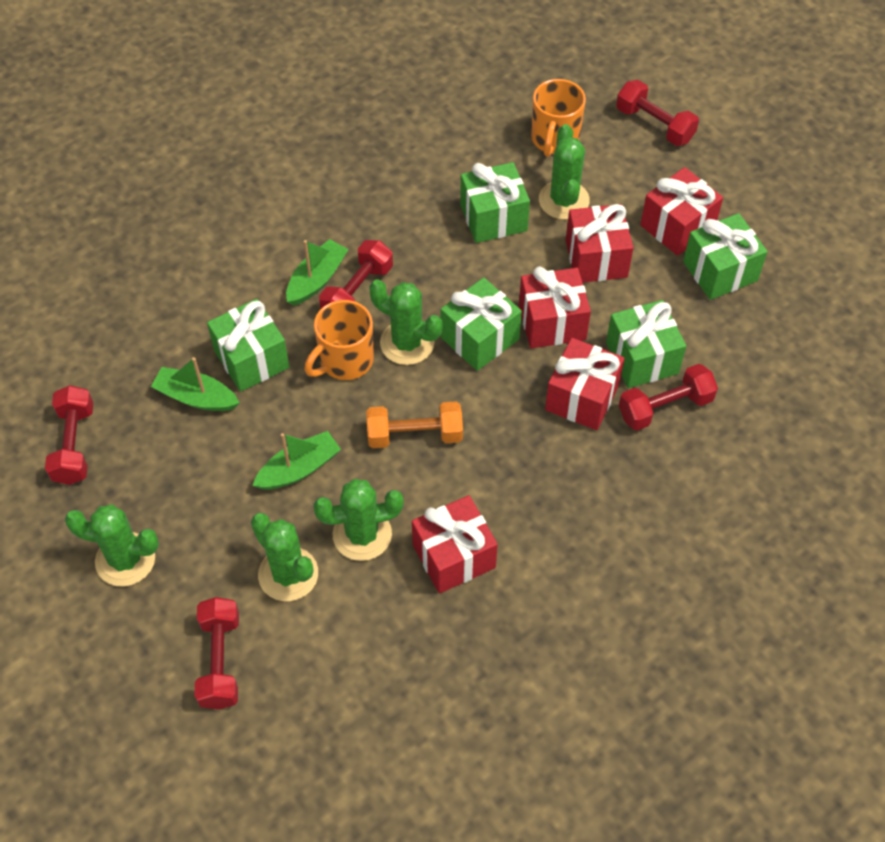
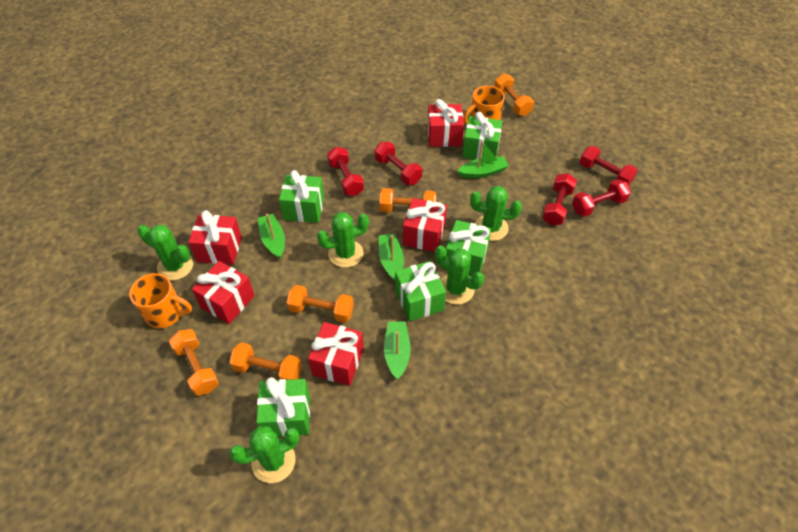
green boat: [151,357,240,411] [252,431,341,490] [286,239,349,306] = 3 -> [258,214,285,259] [379,233,404,281] [384,322,411,379] [457,141,509,178] = 4
orange dumbbell: [366,401,463,448] = 1 -> [169,329,219,396] [229,342,302,380] [287,285,354,323] [379,188,436,212] [494,74,534,116] = 5

